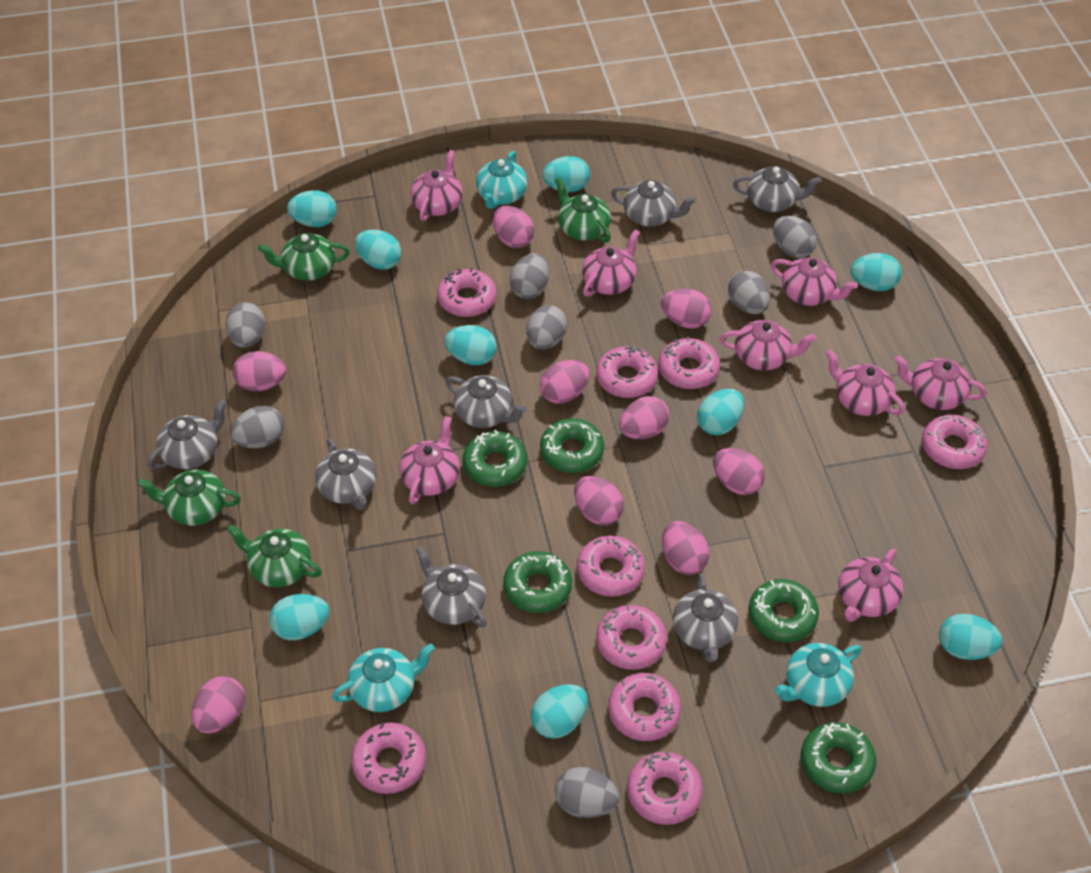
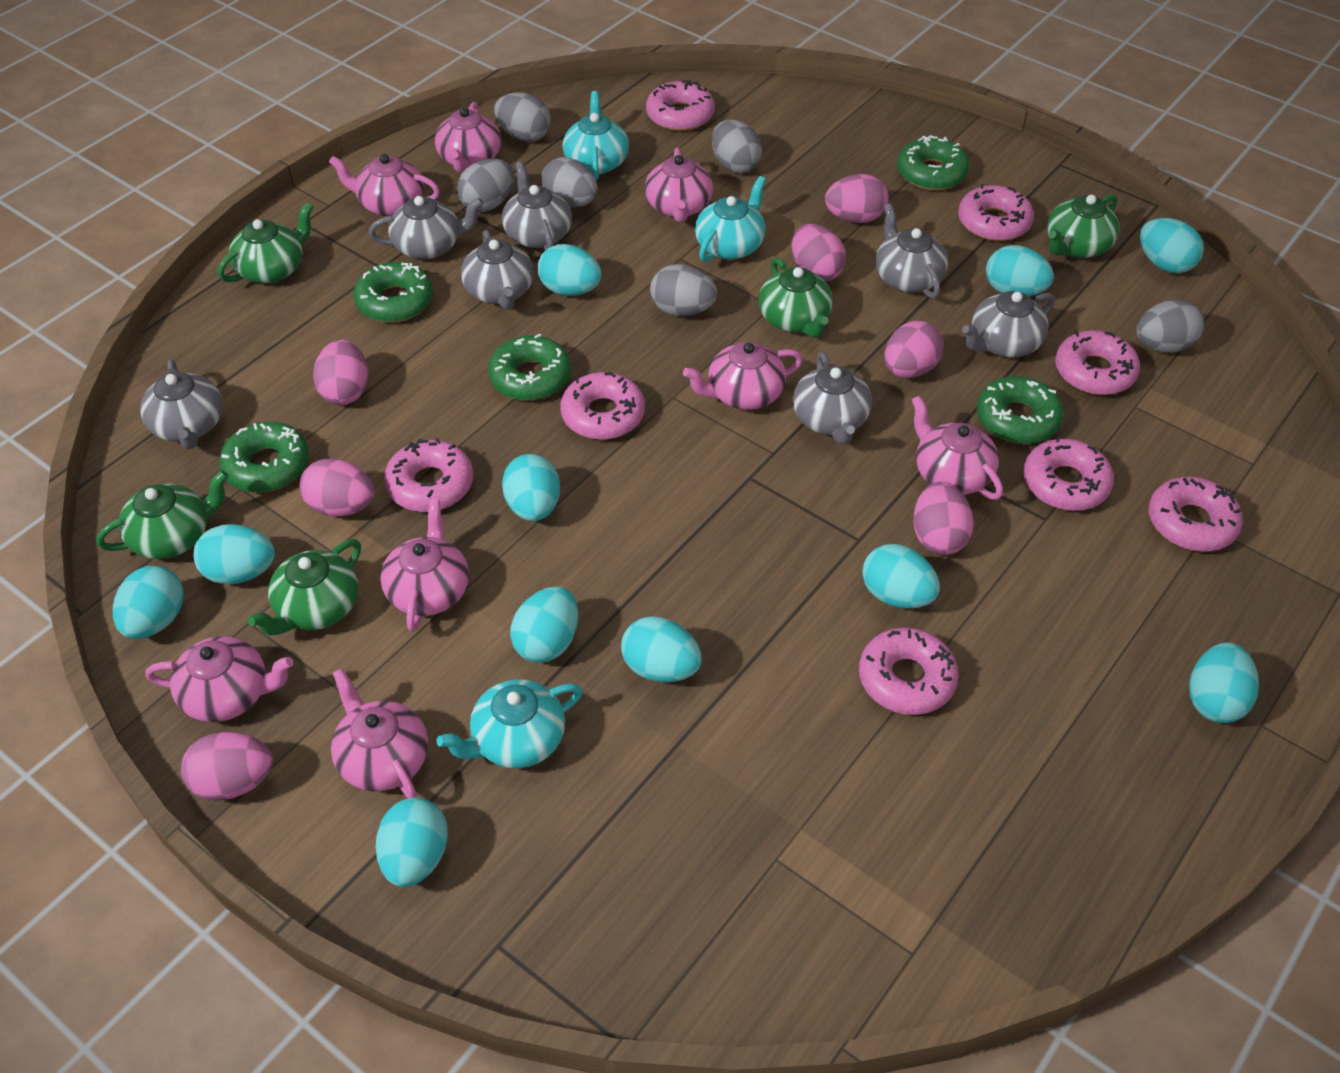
green teapot: [137,470,241,526] [227,524,322,587] [258,233,350,281] [555,177,611,243] = 4 -> [96,470,229,559] [218,202,313,283] [248,539,361,636] [759,257,833,338] [1047,194,1120,258] = 5
grey egg: [225,302,265,348] [230,405,284,448] [509,253,549,299] [527,305,567,350] [555,767,619,818] [728,271,770,314] [773,216,817,258] = 7 -> [457,159,515,212] [494,93,551,142] [541,157,597,208] [650,264,717,316] [712,119,762,173] [1137,300,1204,353] = 6
pink donut: [351,723,426,794] [437,268,497,317] [577,535,645,596] [596,346,658,398] [596,605,667,670] [608,673,681,741] [627,752,703,825] [658,337,720,389] [922,415,987,469] = 9 -> [384,438,473,512] [560,372,645,440] [646,80,715,131] [859,627,959,715] [958,184,1034,241] [1023,436,1114,511] [1055,330,1140,395] [1149,477,1243,552] = 8
pink egg: [191,676,245,733] [233,351,286,391] [493,206,535,248] [540,360,590,404] [574,476,624,526] [619,396,669,439] [661,289,712,328] [662,521,709,575] [713,448,765,495] = 9 -> [181,732,273,801] [300,458,374,517] [313,340,369,405] [791,224,846,282] [825,174,889,223] [884,321,943,378] [913,482,974,555] = 7
turquoise egg: [269,594,330,640] [287,190,337,227] [355,230,402,270] [445,325,497,365] [531,684,588,739] [542,156,590,192] [697,389,744,435] [851,253,902,291] [939,614,1002,660] = 9 -> [113,566,183,639] [193,524,275,584] [376,797,448,887] [502,454,560,521] [510,586,578,663] [537,244,602,296] [621,616,702,682] [862,544,940,609] [986,245,1054,296] [1140,218,1204,274] [1189,643,1259,723] = 11

